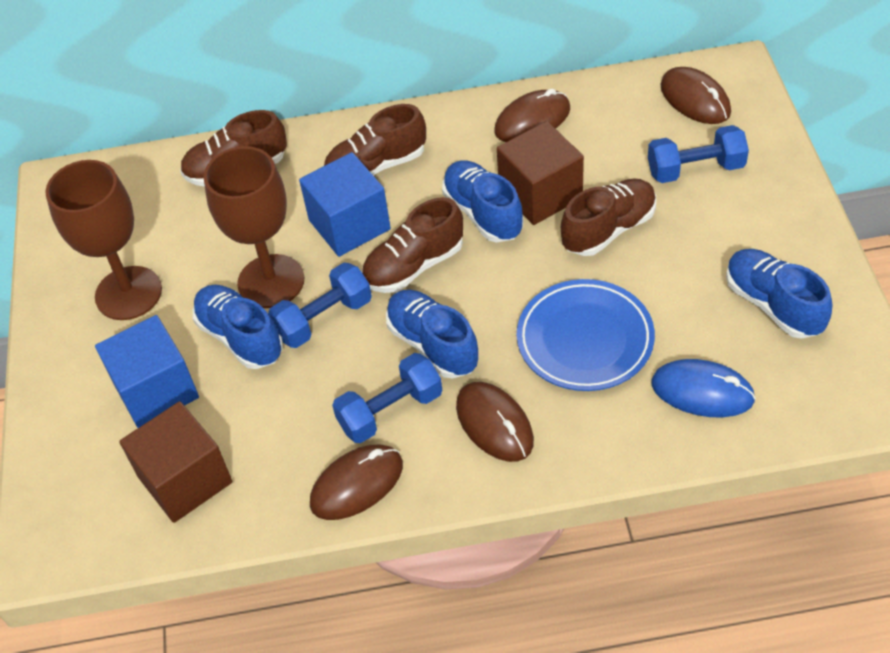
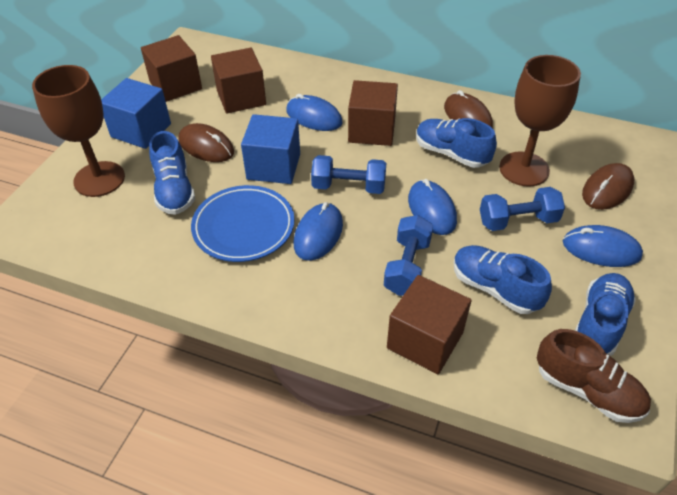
blue mouse: [652,359,756,417] = 1 -> [286,94,342,131] [294,202,343,261] [408,179,457,235] [563,225,643,267] = 4
brown cube: [119,401,232,523] [497,121,584,225] = 2 -> [141,35,202,102] [211,48,266,114] [348,80,398,146] [387,275,472,374] = 4
brown mouse: [310,445,403,520] [456,382,534,462] [494,89,570,142] [660,67,731,124] = 4 -> [179,123,234,162] [444,90,493,128] [582,163,634,210] = 3
brown shoe: [180,110,287,187] [324,104,426,175] [362,197,463,293] [561,178,656,256] = 4 -> [537,329,651,423] = 1

